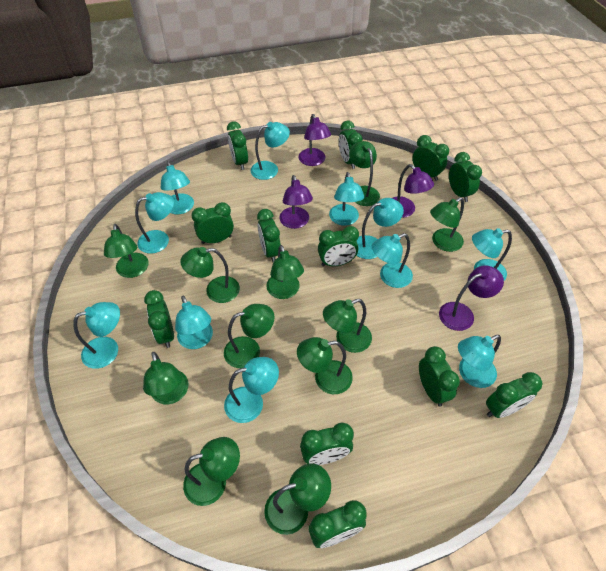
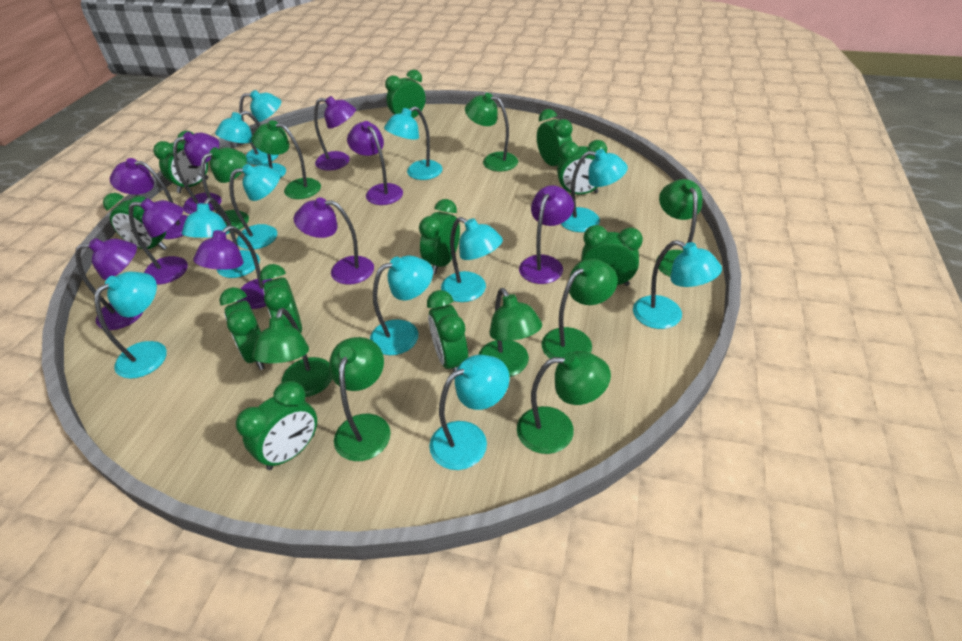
green clock: [144,290,174,348] [191,202,234,244] [227,121,248,170] [257,209,281,262] [300,422,354,465] [308,500,367,548] [318,226,359,266] [339,121,363,169] [412,135,449,181] [419,346,460,407] [449,152,482,202] [486,372,542,418] = 12 -> [103,193,167,250] [153,130,209,193] [219,287,265,370] [235,381,317,470] [260,264,302,333] [385,69,426,118] [419,199,460,274] [427,290,468,372] [537,109,573,166] [557,140,607,194] [581,225,643,286] = 11
green lamp: [104,224,149,278] [143,352,189,404] [180,247,240,303] [183,437,240,506] [224,304,274,368] [264,463,331,535] [266,245,304,299] [297,337,353,394] [323,299,372,353] [349,141,380,206] [430,198,464,252] = 11 -> [201,147,249,233] [252,120,321,199] [252,308,332,397] [329,337,391,461] [465,93,518,171] [479,288,542,377] [517,351,611,454] [542,259,618,359] [656,179,702,277] = 9
purple lamp: [279,175,313,229] [299,114,331,166] [392,164,434,218] [439,265,504,331] = 4 -> [75,238,144,330] [110,158,188,239] [129,198,188,285] [173,132,221,214] [193,226,273,309] [294,197,374,285] [314,96,356,171] [347,121,403,205] [519,185,574,284] = 9

